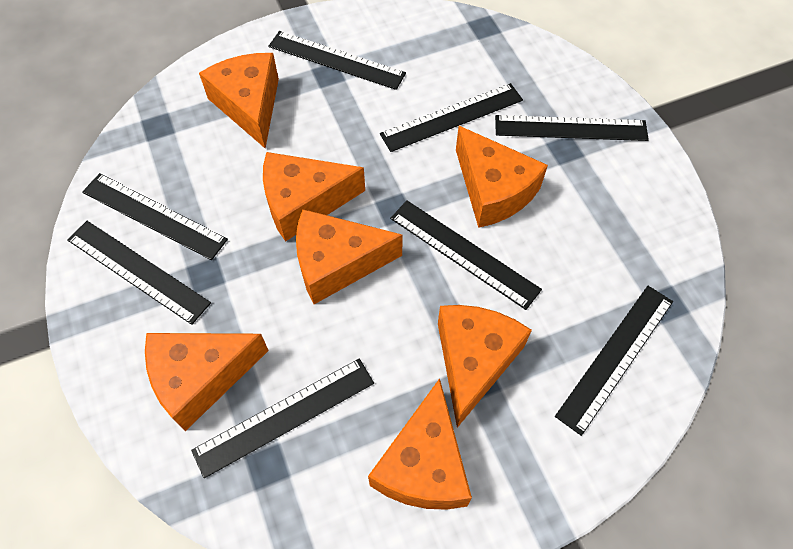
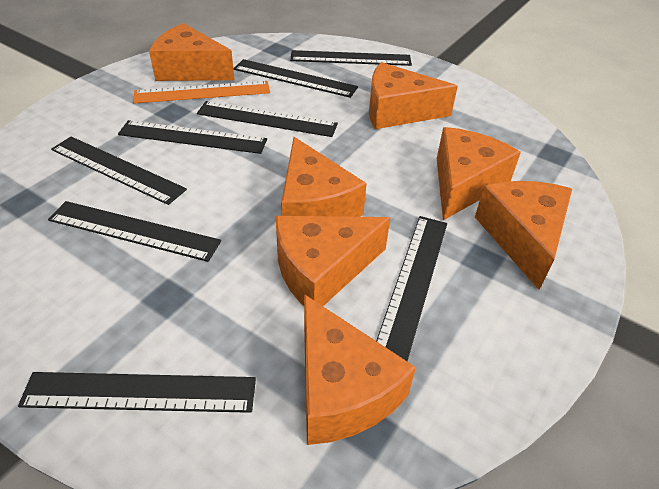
orange ruler: none = 0 -> [133,81,270,104] = 1

